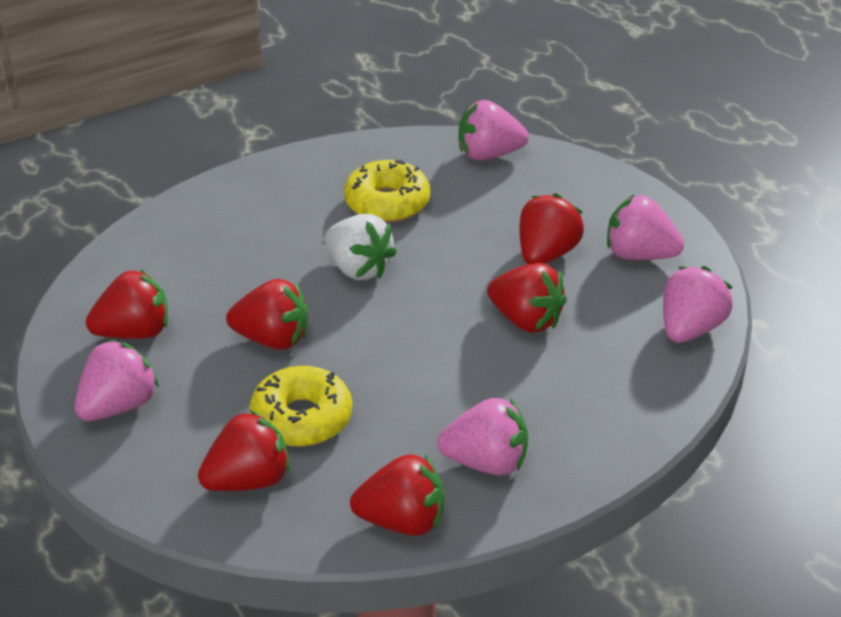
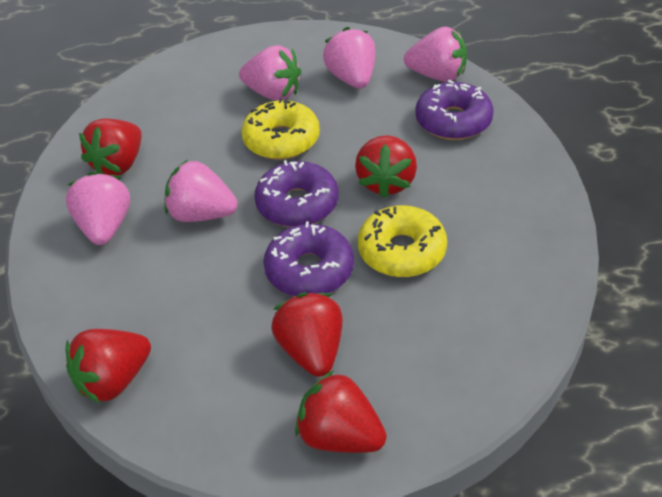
purple donut: none = 0 -> [254,160,339,227] [263,221,354,296] [415,80,494,140] = 3
red strawberry: [86,269,168,339] [198,410,290,491] [226,279,308,350] [350,454,444,536] [487,263,567,333] [519,193,584,264] = 6 -> [66,329,151,403] [79,119,142,176] [271,293,343,377] [295,370,387,453] [355,135,417,198] = 5
white strawberry: [325,214,397,280] = 1 -> none = 0

